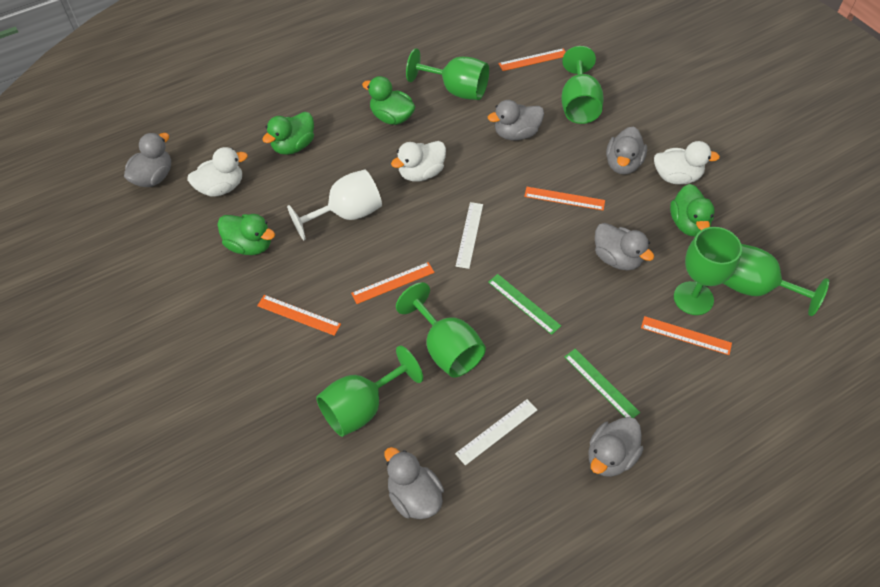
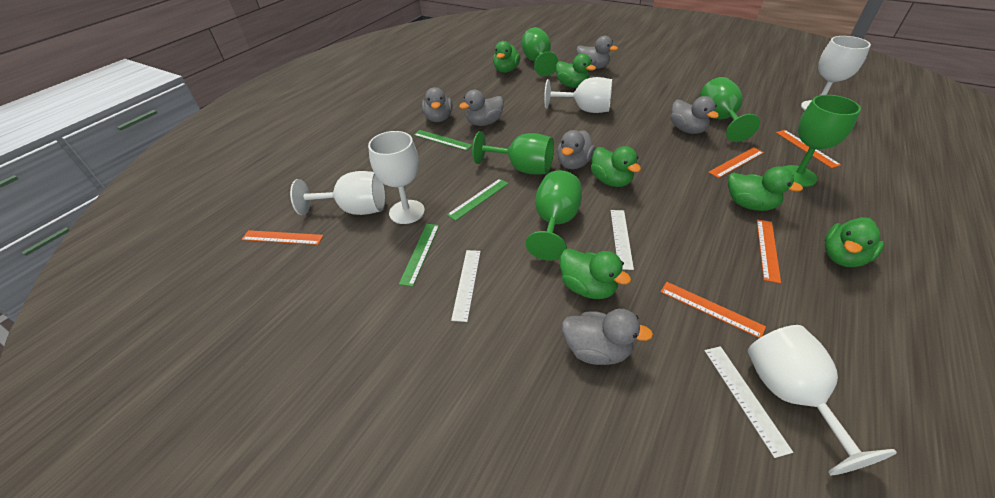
green duck: [217,214,275,255] [262,112,314,155] [362,76,415,125] [670,184,715,237] = 4 -> [493,41,520,73] [556,53,596,88] [560,248,631,299] [591,146,641,187] [728,166,803,211] [825,217,884,267] = 6
green goblet: [316,346,423,437] [396,282,486,378] [406,48,489,100] [561,46,604,124] [674,227,742,315] [723,244,829,316] = 6 -> [472,131,554,175] [522,27,558,76] [526,170,582,261] [700,77,760,142] [783,95,861,187] = 5
green ruler: [488,274,561,335] [564,349,640,418] = 2 -> [399,224,439,287] [414,130,473,151] [447,179,509,221] = 3
white duck: [187,147,248,197] [391,141,446,182] [654,141,720,185] = 3 -> none = 0
white goblet: [287,169,382,240] = 1 -> [290,171,385,215] [368,131,425,224] [544,77,612,113] [748,325,897,475] [801,36,871,110] = 5
white ruler: [455,399,537,466] [456,202,483,269] = 2 -> [451,250,481,322] [611,210,634,270] [705,346,793,458] = 3

